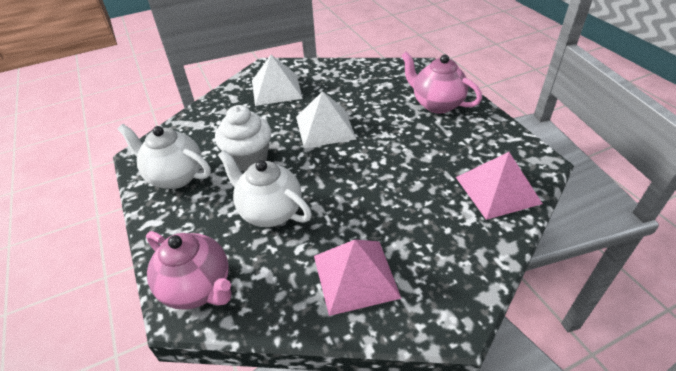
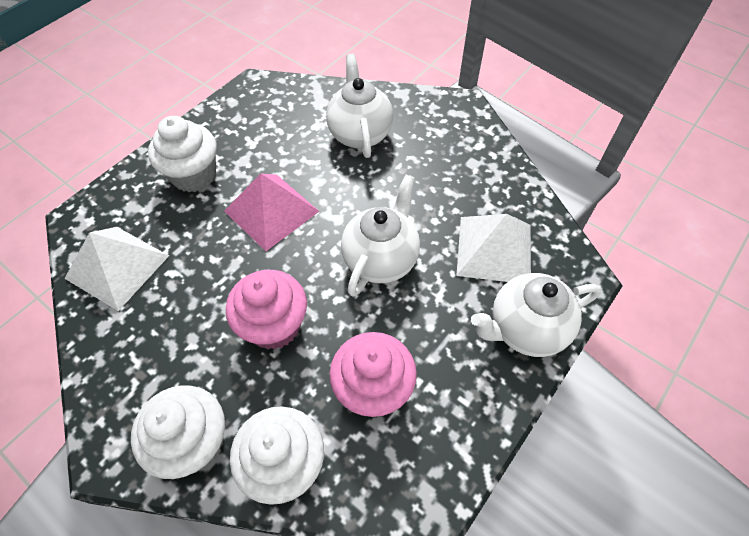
pink cupcake: none = 0 -> [226,270,307,350] [329,332,417,417] = 2
pink pyramid: [314,239,402,316] [456,152,543,220] = 2 -> [224,173,320,251] = 1
pink teapot: [146,231,232,310] [401,52,482,113] = 2 -> none = 0
white cupcake: [215,105,271,172] = 1 -> [131,385,225,479] [148,116,216,192] [230,407,324,505] = 3
white teapot: [118,124,211,189] [218,150,312,227] = 2 -> [326,54,393,158] [341,175,420,297] [471,273,601,357] = 3

